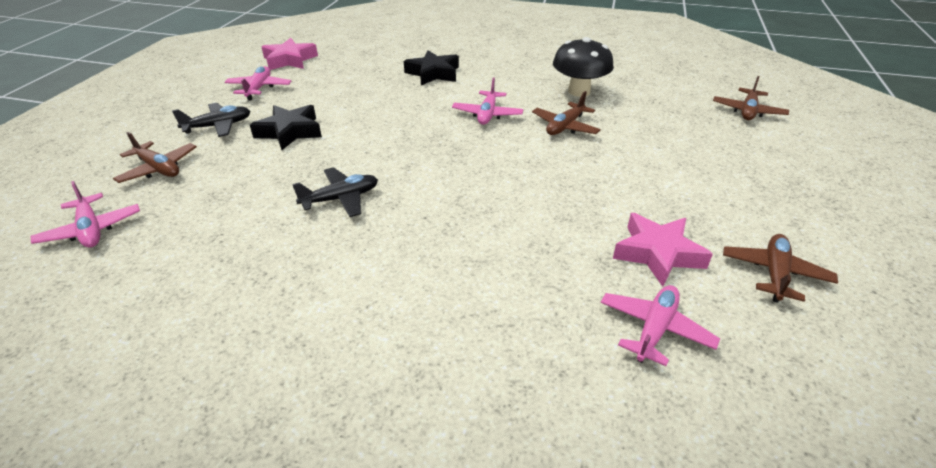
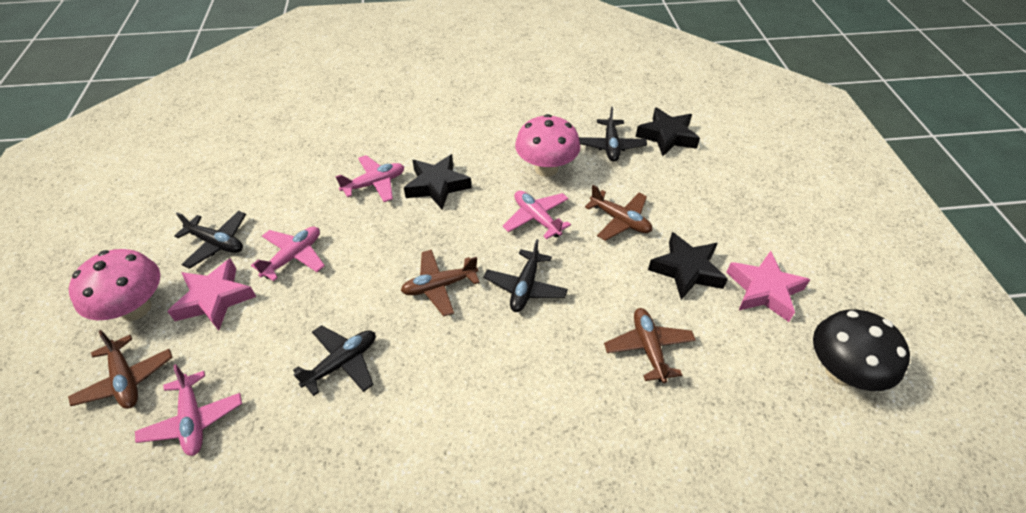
black plane: [172,103,250,137] [292,167,378,217] = 2 -> [174,211,246,269] [293,325,375,396] [484,239,568,312] [579,107,647,162] = 4
black star: [250,105,322,150] [404,50,459,85] = 2 -> [404,154,472,209] [636,107,700,156] [648,232,728,300] = 3
pink mushroom: none = 0 -> [69,249,160,321] [515,114,580,177] = 2

